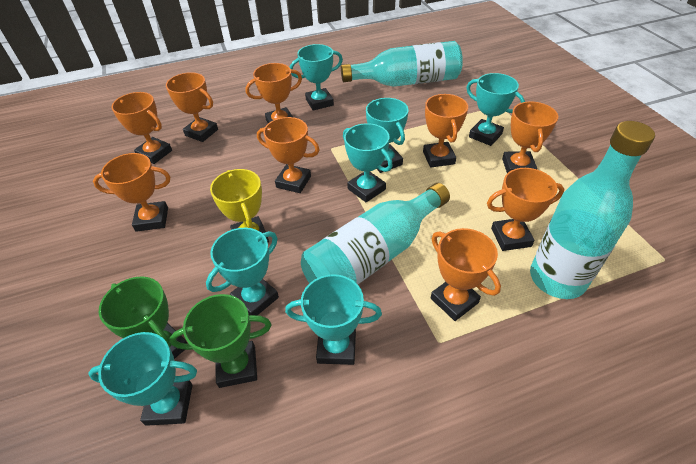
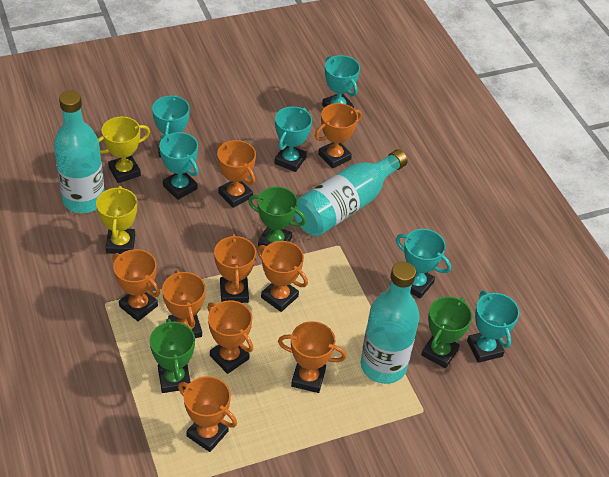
green trophy: [99,276,188,359] [170,294,271,388] = 2 -> [150,318,195,393] [248,187,306,246] [421,296,472,368] = 3
turquoise trophy: [88,332,197,426] [206,228,279,315] [285,274,382,365] [290,44,343,111] [343,123,393,202] [366,98,408,173] [466,73,525,146] = 7 -> [152,95,190,157] [159,132,198,200] [274,106,312,172] [322,55,360,108] [396,229,451,298] [467,291,519,363] = 6
yellow trophy: [210,169,269,242] = 1 -> [96,186,137,254] [98,117,150,183] = 2

